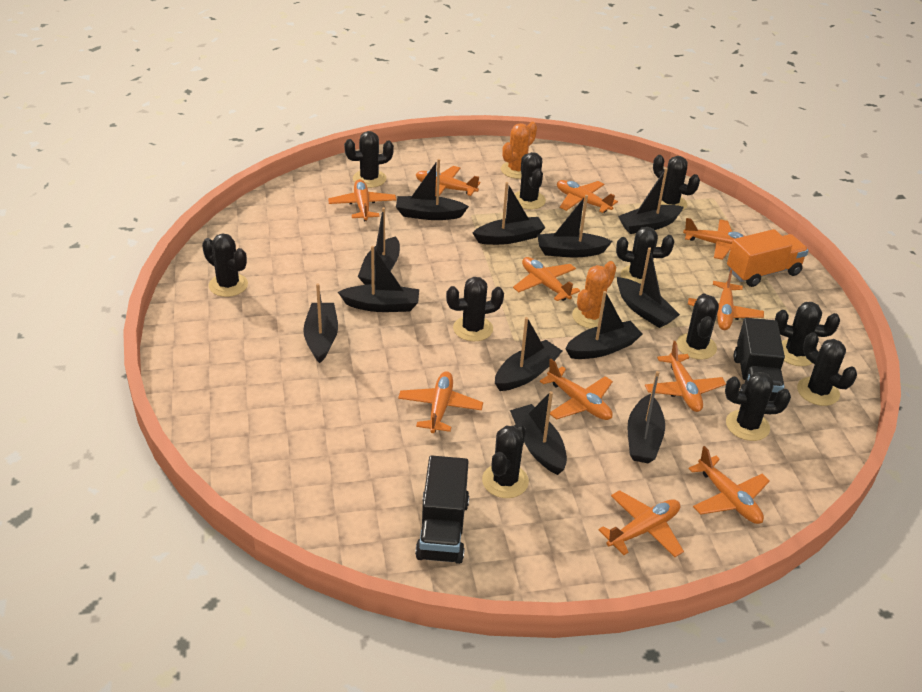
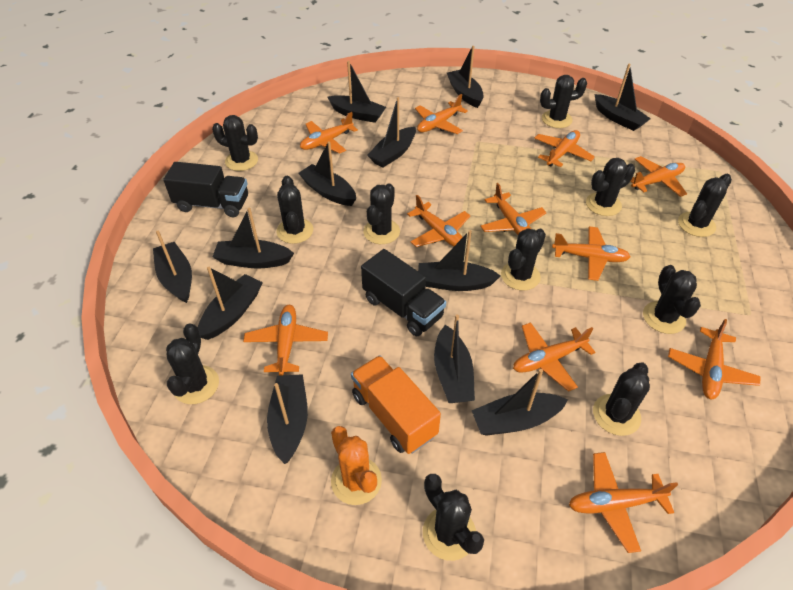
orange cactus: [501,122,537,179] [572,261,616,329] = 2 -> [331,426,382,505] = 1

